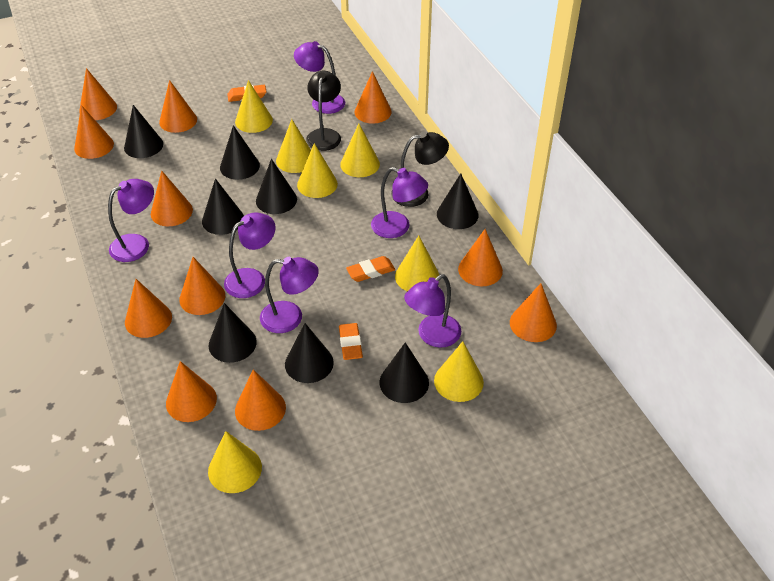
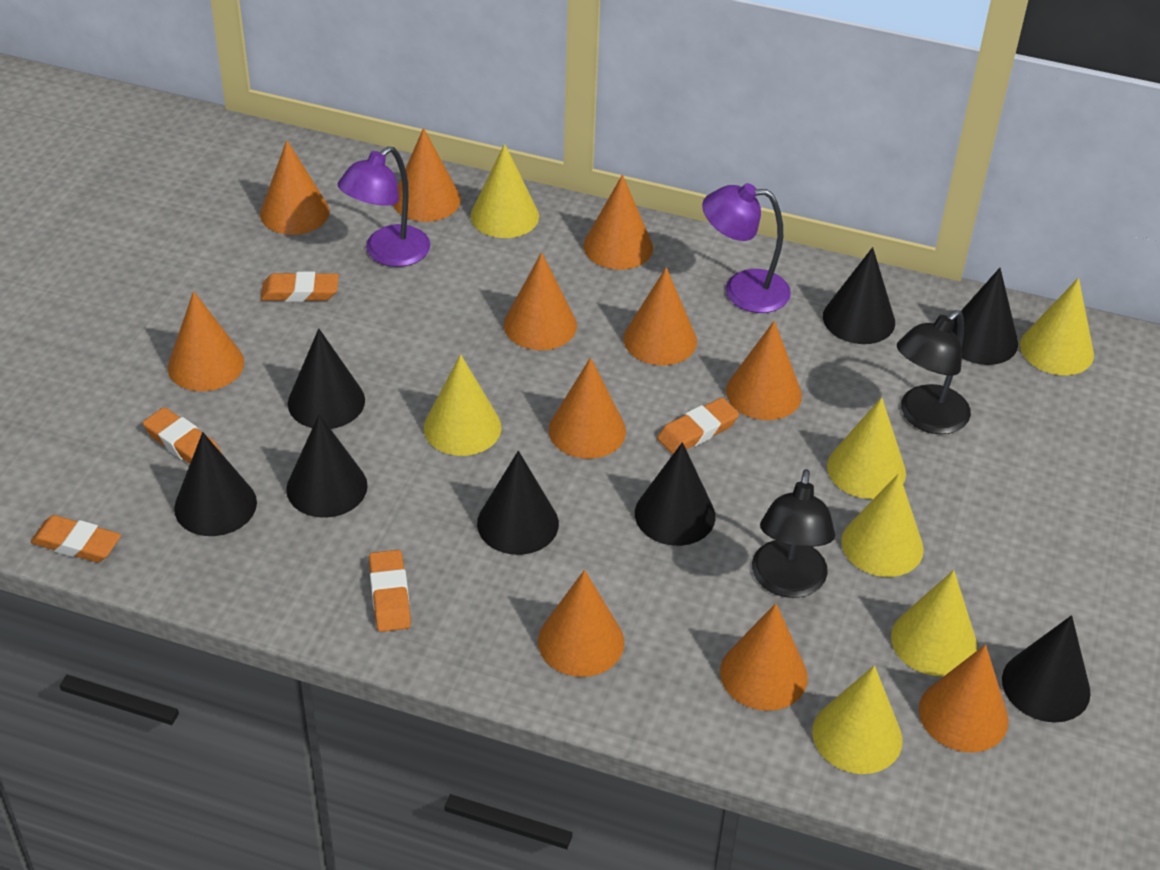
orange eraser: [227,85,266,102] [339,323,363,360] [346,256,395,282] = 3 -> [31,515,121,562] [143,407,222,464] [261,272,339,302] [369,550,411,632] [657,398,739,455] = 5
purple lamp: [108,179,154,262] [224,212,276,298] [260,257,319,333] [294,41,345,114] [371,167,428,238] [404,274,461,347] = 6 -> [338,146,430,267] [702,183,791,313] = 2

